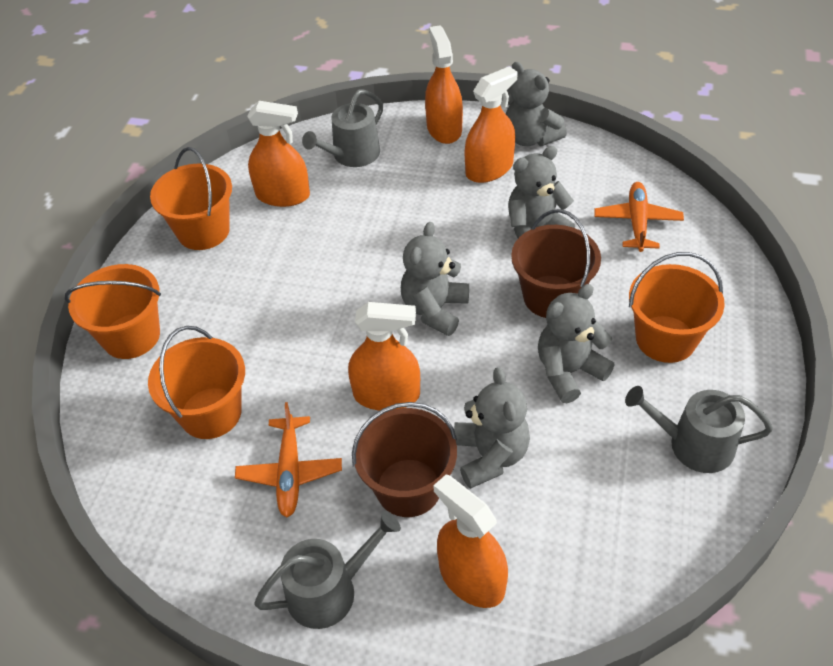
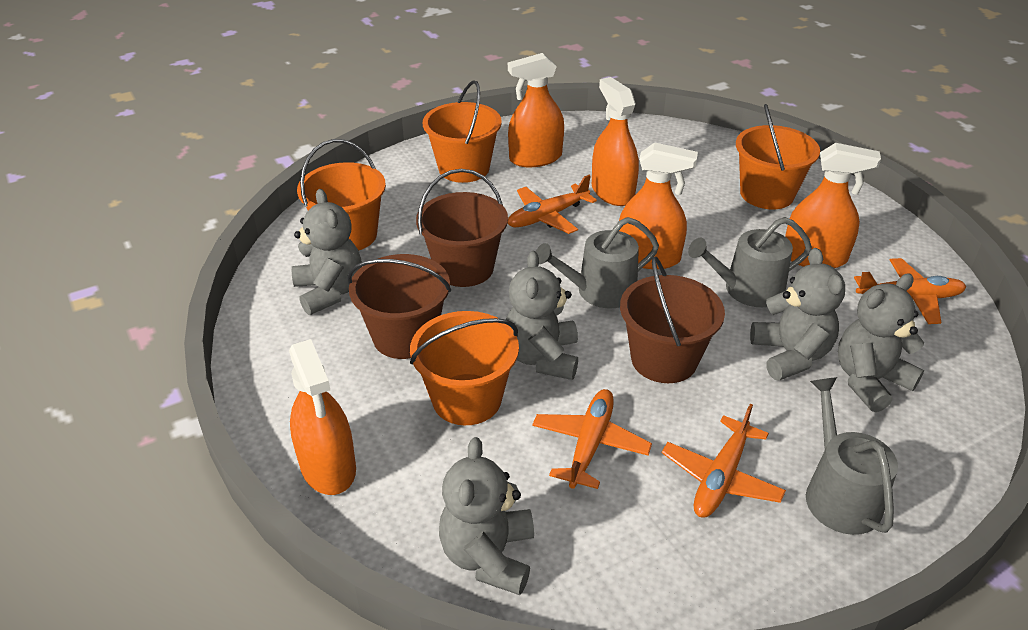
brown bucket: [352,402,457,517] [511,209,601,318] = 2 -> [347,254,451,359] [416,169,508,287] [620,256,725,383] = 3
orange plane: [235,402,342,517] [594,182,684,252] = 2 -> [507,175,597,234] [532,389,652,489] [662,404,786,518] [854,258,966,324] = 4

